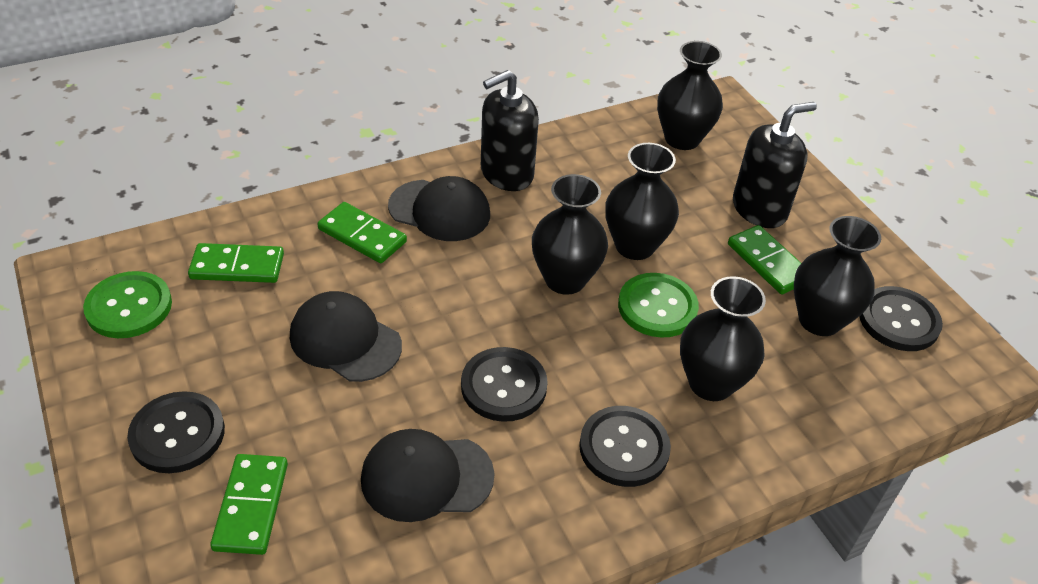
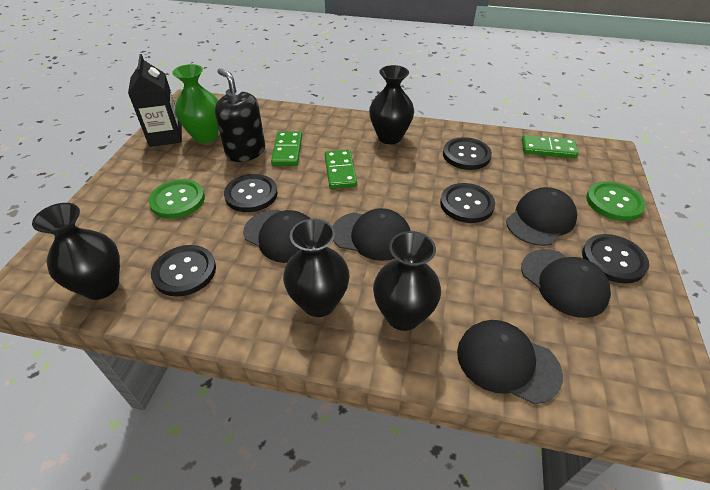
black button: [127,391,225,473] [461,347,548,422] [579,406,671,487] [859,286,943,351] = 4 -> [151,245,216,297] [224,174,278,212] [440,183,495,223] [443,137,492,170] [582,234,649,284] = 5
black cap: [290,291,402,382] [361,429,494,522] [388,176,490,241] = 3 -> [243,210,310,263] [333,208,411,261] [457,320,563,404] [506,187,577,246] [521,249,611,318] = 5
black carton: none = 0 -> [128,54,182,147] = 1
black soap dispenser: [481,70,539,191] [733,102,817,228] = 2 -> [215,68,265,162] = 1
black vase: [532,174,608,295] [605,143,679,260] [657,41,723,150] [680,276,766,401] [794,216,881,336] = 5 -> [32,203,120,300] [283,219,349,317] [369,65,414,144] [373,231,441,331] = 4
green domino: [188,243,284,283] [210,454,288,555] [318,202,407,263] [728,225,801,295] = 4 -> [271,131,302,166] [325,150,357,189] [522,135,579,158] = 3
green vase: none = 0 -> [172,64,219,143] = 1

